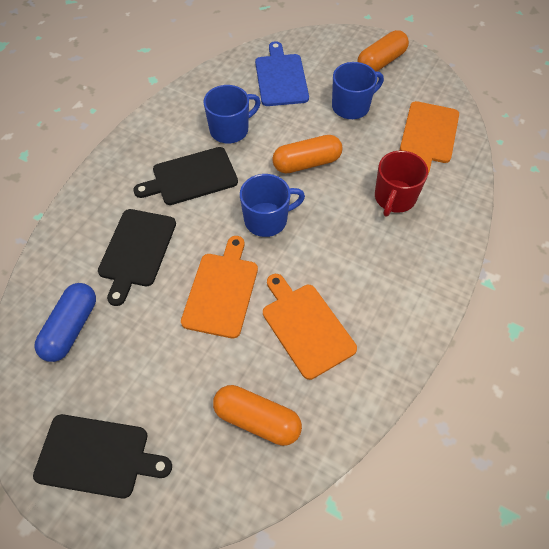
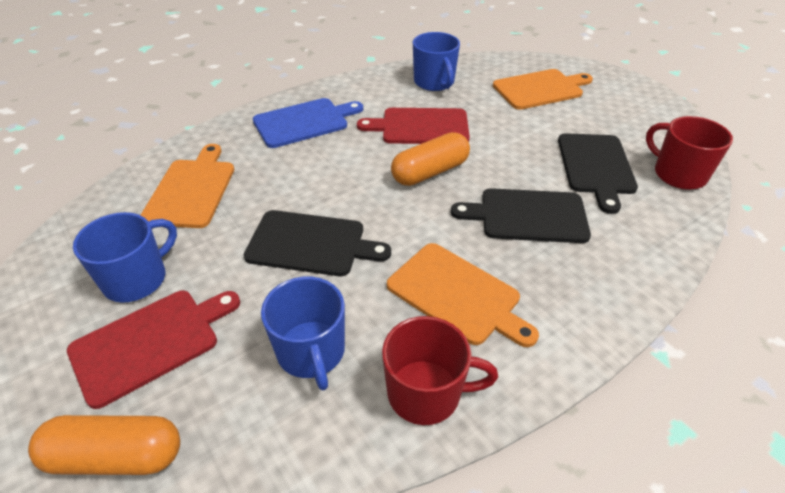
blue capsule: [34,283,96,362] = 1 -> none = 0
orange capsule: [213,385,302,446] [272,135,342,173] [357,30,409,72] = 3 -> [28,415,180,475] [391,132,470,186] = 2
red cutting board: none = 0 -> [67,291,240,409] [357,108,470,144] = 2
red mug: [375,151,428,216] = 1 -> [382,316,498,425] [646,116,733,190] = 2

